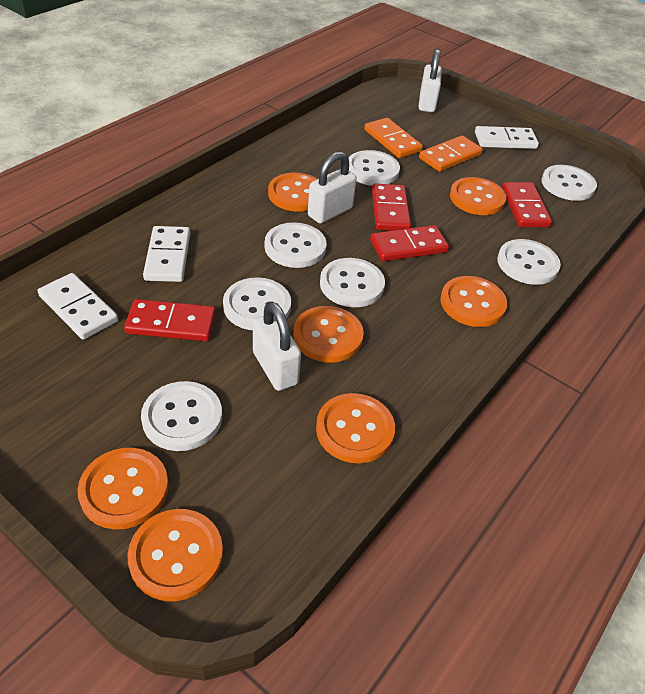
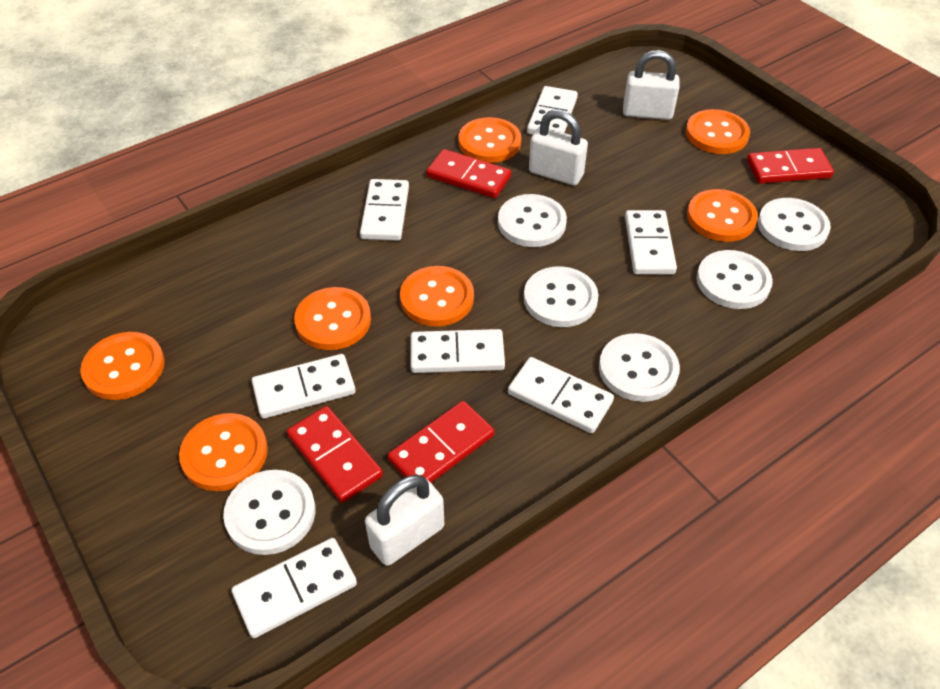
orange domino: [364,118,423,158] [419,136,483,172] = 2 -> none = 0
white button: [141,381,222,451] [223,277,291,330] [265,222,326,268] [320,258,385,307] [349,150,400,186] [497,239,561,285] [542,165,597,201] = 7 -> [223,470,315,555] [498,194,567,247] [524,266,598,327] [599,333,680,402] [697,250,773,309] [758,198,831,251] = 6
white domino: [38,273,118,340] [143,226,190,282] [475,126,539,149] = 3 -> [231,538,357,638] [252,354,356,419] [360,179,409,241] [411,329,505,373] [508,357,614,433] [527,86,578,135] [625,210,677,274] = 7

